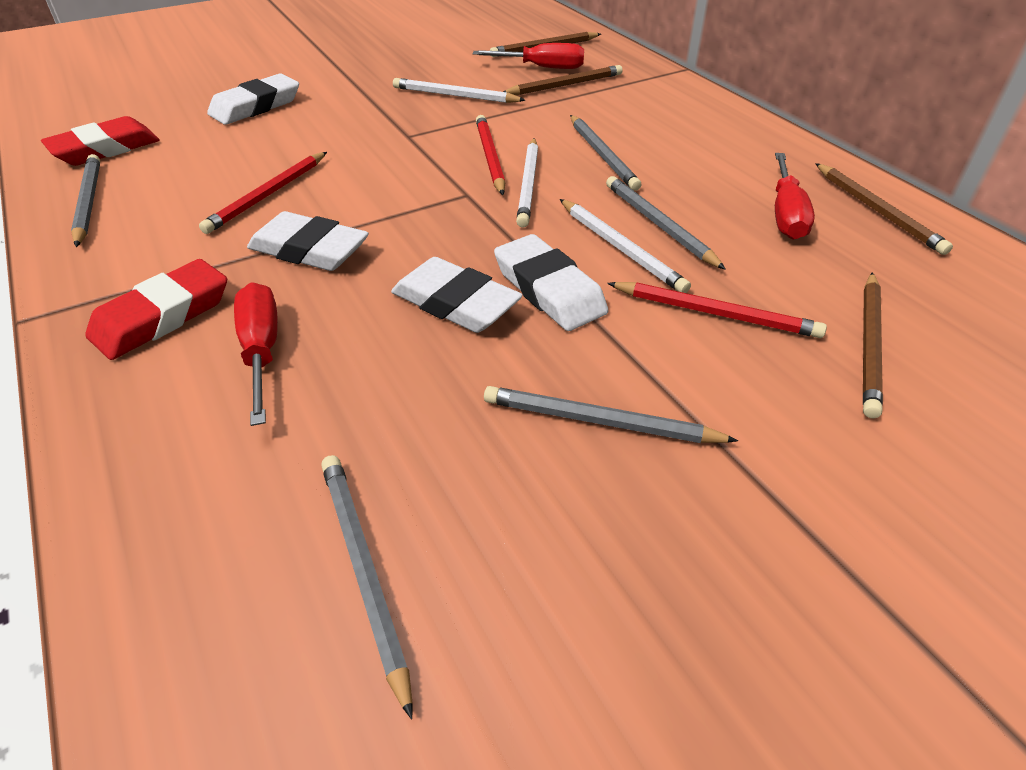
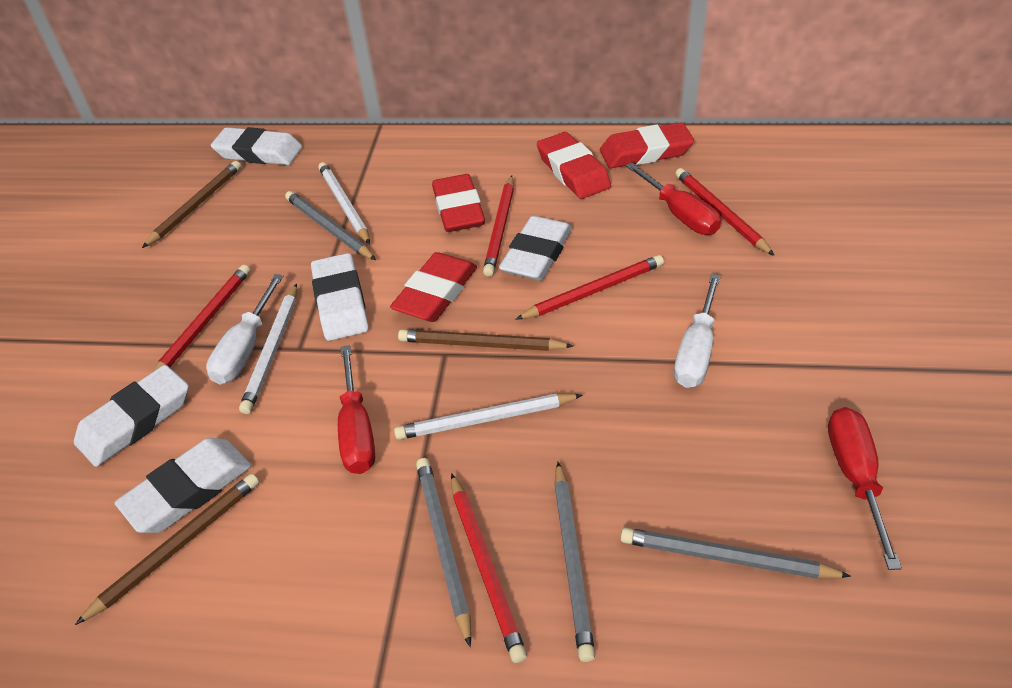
brown pencil: [490,32,601,57] [503,65,623,95] [815,163,953,255] [863,273,883,418] = 4 -> [75,474,259,625] [142,161,241,248] [398,330,573,351] = 3
grey pencil: [71,154,100,247] [321,455,413,720] [484,386,738,443] [570,115,641,191] [606,176,726,270] = 5 -> [285,191,376,260] [416,458,471,647] [554,462,595,662] [620,527,851,579] = 4
red eraser: [41,116,160,166] [85,259,227,360] = 2 -> [390,252,477,322] [432,174,485,232] [537,132,611,199] [600,122,694,168] = 4
red pencil: [199,152,327,234] [476,115,505,195] [607,282,827,338] = 3 -> [153,265,250,372] [451,473,527,663] [483,175,514,277] [515,255,664,320] [675,168,775,256] = 5
white eraser: [207,73,299,125] [247,211,369,271] [391,257,523,333] [494,234,608,331] = 4 -> [74,365,189,467] [114,438,252,533] [211,127,302,165] [311,253,368,341] [499,216,572,281] = 5
white screwdriver: none = 0 -> [206,274,283,384] [674,274,721,388] = 2

